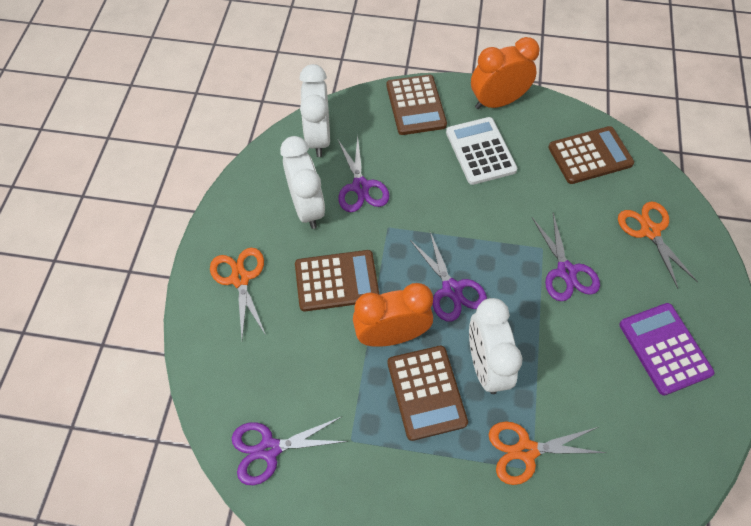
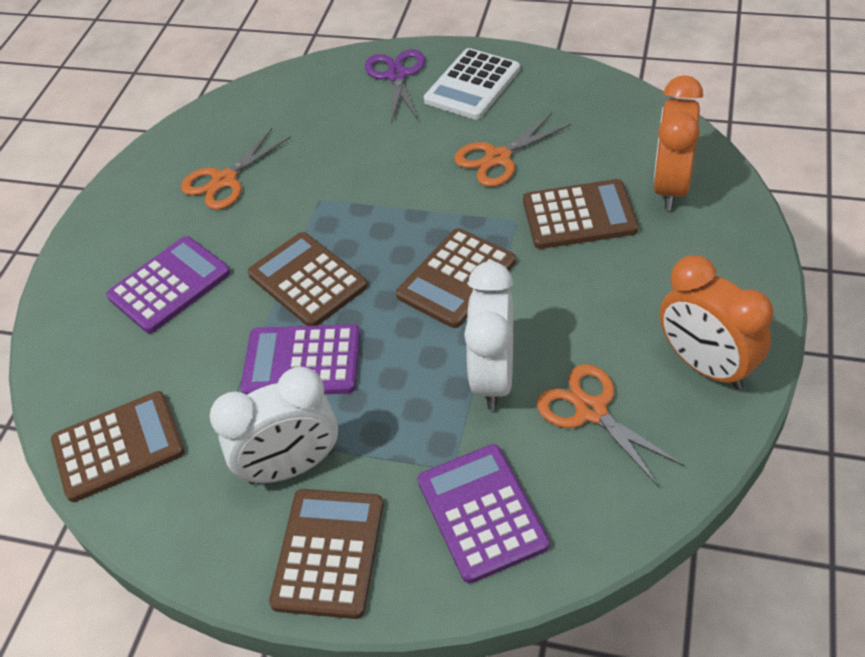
brown calculator: [295,250,380,312] [387,75,447,135] [388,346,468,441] [548,126,634,184] = 4 -> [51,391,185,502] [248,232,368,326] [269,489,384,619] [396,228,516,328] [523,179,639,249] = 5
purple calculator: [619,303,714,396] = 1 -> [106,236,230,333] [241,324,360,395] [417,444,550,583] = 3
purple scissors: [232,417,348,485] [338,136,390,212] [410,232,487,322] [532,213,600,301] = 4 -> [365,49,425,124] = 1
white clock: [280,136,325,229] [299,64,330,157] [469,298,522,394] = 3 -> [210,367,338,485] [464,261,513,410] = 2

